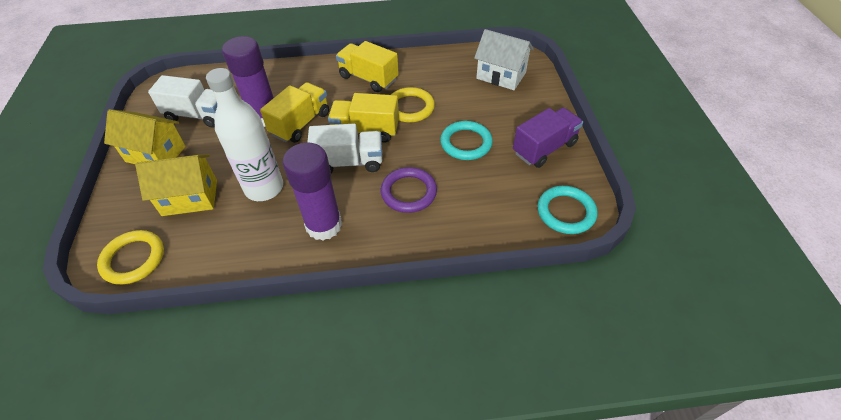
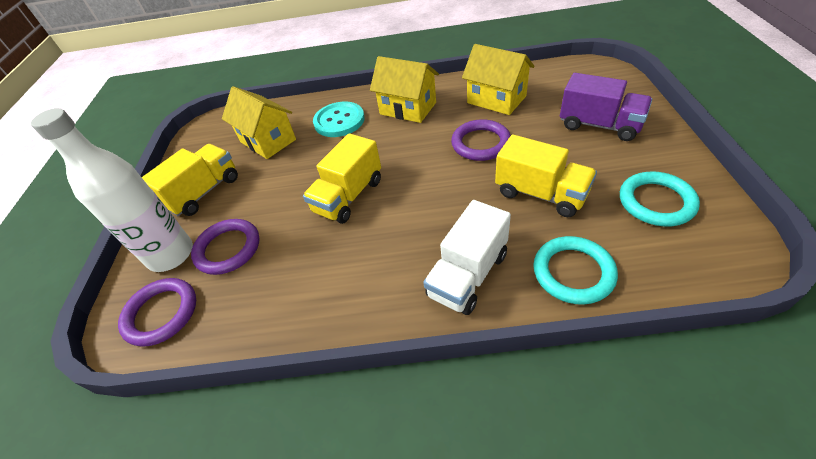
purple glue stick: [222,36,274,127] [283,142,342,241] = 2 -> none = 0
purple ring: [380,167,437,213] = 1 -> [118,278,196,347] [191,219,260,275] [451,119,511,161] = 3
turquoise button: none = 0 -> [313,102,365,137] = 1
white house: [474,29,534,90] = 1 -> none = 0
white truck: [148,75,217,128] [307,124,382,173] = 2 -> [423,200,511,315] = 1
yellow house: [104,109,186,164] [135,155,217,216] = 2 -> [222,86,296,159] [370,56,439,123] [462,44,534,115] = 3
yellow ring: [97,230,164,285] [391,87,435,122] = 2 -> none = 0

